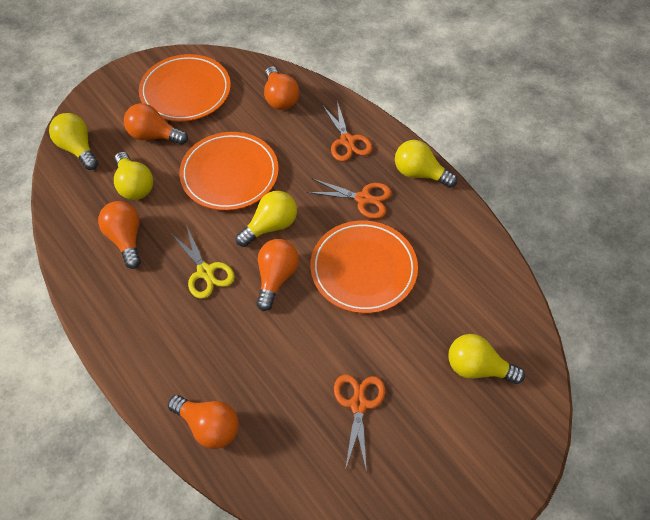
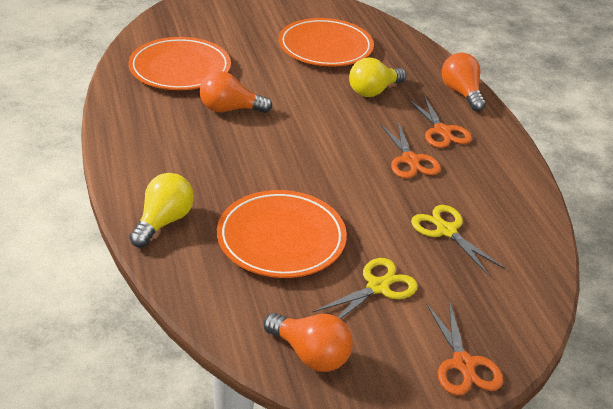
orange light bulb: [98,201,141,269] [124,103,188,145] [168,395,239,449] [257,239,299,311] [264,66,299,110] = 5 -> [199,71,272,113] [264,313,353,372] [442,53,486,111] = 3
yellow light bulb: [49,113,98,170] [114,152,153,200] [236,191,297,247] [395,140,457,188] [448,334,525,384] = 5 -> [129,173,194,247] [349,57,406,97] = 2
yellow scissors: [171,225,235,299] = 1 -> [312,258,418,319] [411,205,505,276] = 2

